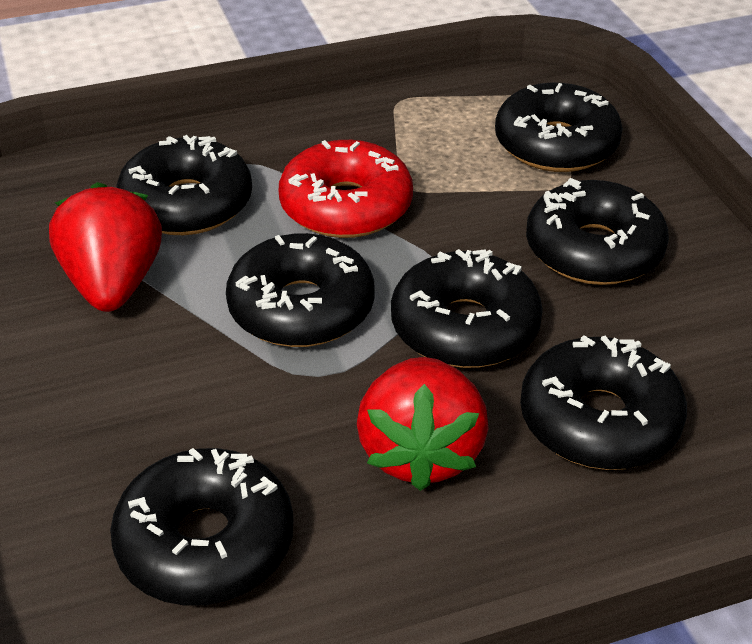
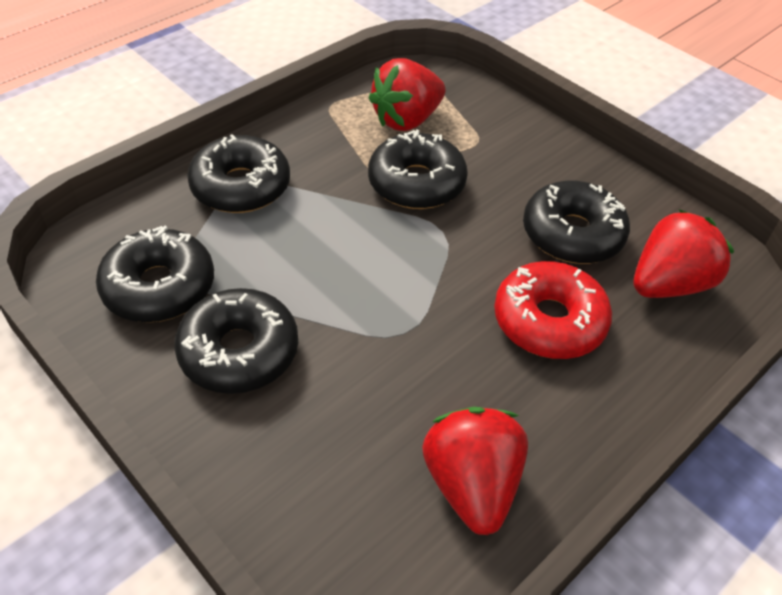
black donut: [110,448,293,606] [116,135,252,235] [226,233,375,347] [391,249,543,368] [495,83,623,172] [520,335,687,470] [526,178,669,285] = 7 -> [96,226,214,323] [174,288,298,394] [187,134,290,213] [368,130,468,209] [523,181,630,264] = 5
red strawberry: [49,182,162,312] [357,357,489,491] = 2 -> [369,58,445,131] [422,407,528,535] [634,209,734,298] = 3

